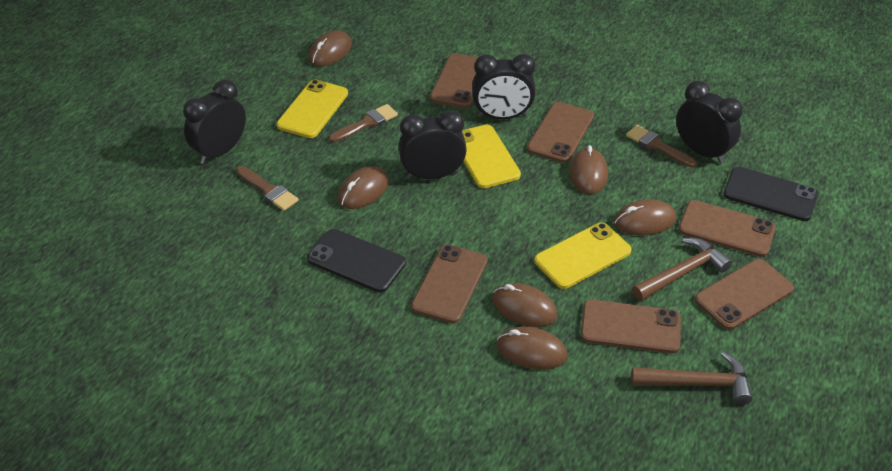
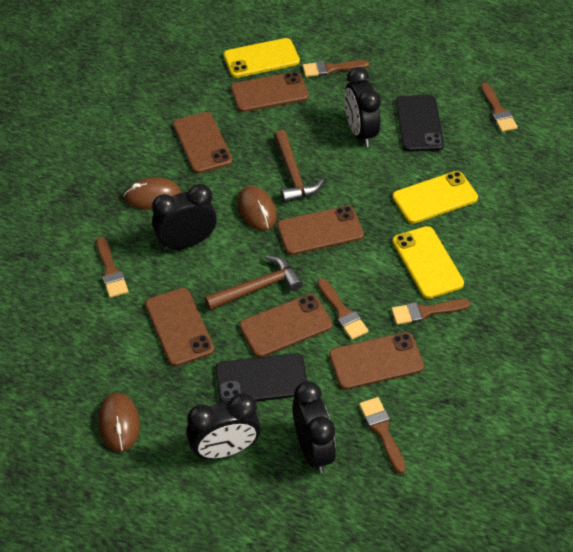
brown brush: [236,166,299,211] [329,104,398,143] [626,125,697,168] = 3 -> [96,237,128,298] [302,60,370,77] [317,278,369,340] [359,397,406,474] [391,299,471,325] [481,83,518,132] = 6
brown mouse: [309,30,352,66] [338,166,389,209] [492,283,558,327] [497,327,567,370] [569,145,608,194] [614,199,677,236] = 6 -> [98,393,140,452] [123,177,181,210] [237,186,277,231] = 3

